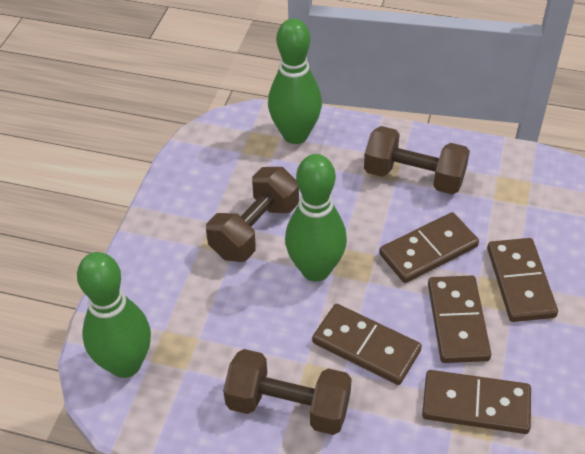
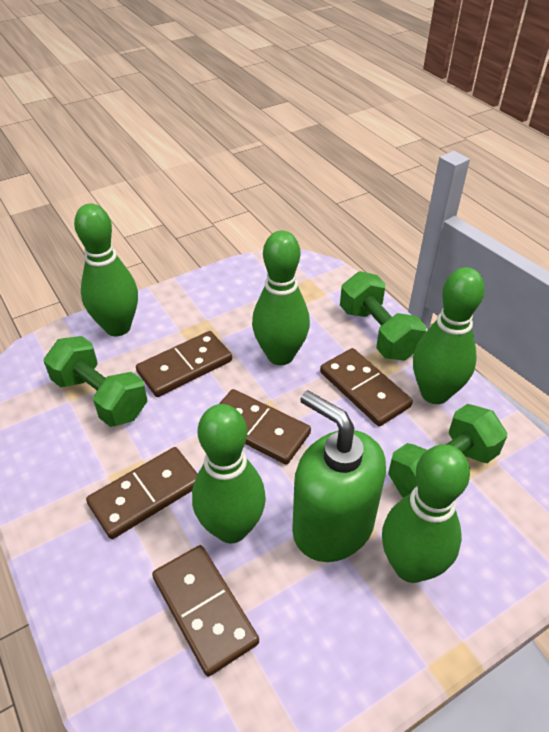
brown dumbbell: [206,167,299,262] [223,349,352,435] [364,126,470,195] = 3 -> none = 0
green bowling pin: [77,252,151,378] [268,18,322,144] [285,154,347,282] = 3 -> [74,204,138,336] [192,404,266,543] [252,230,310,365] [382,444,470,583] [413,267,485,404] = 5
green dumbbell: none = 0 -> [44,336,148,427] [340,271,426,361] [388,404,507,497] = 3
green soap dispenser: none = 0 -> [292,390,386,562] = 1

